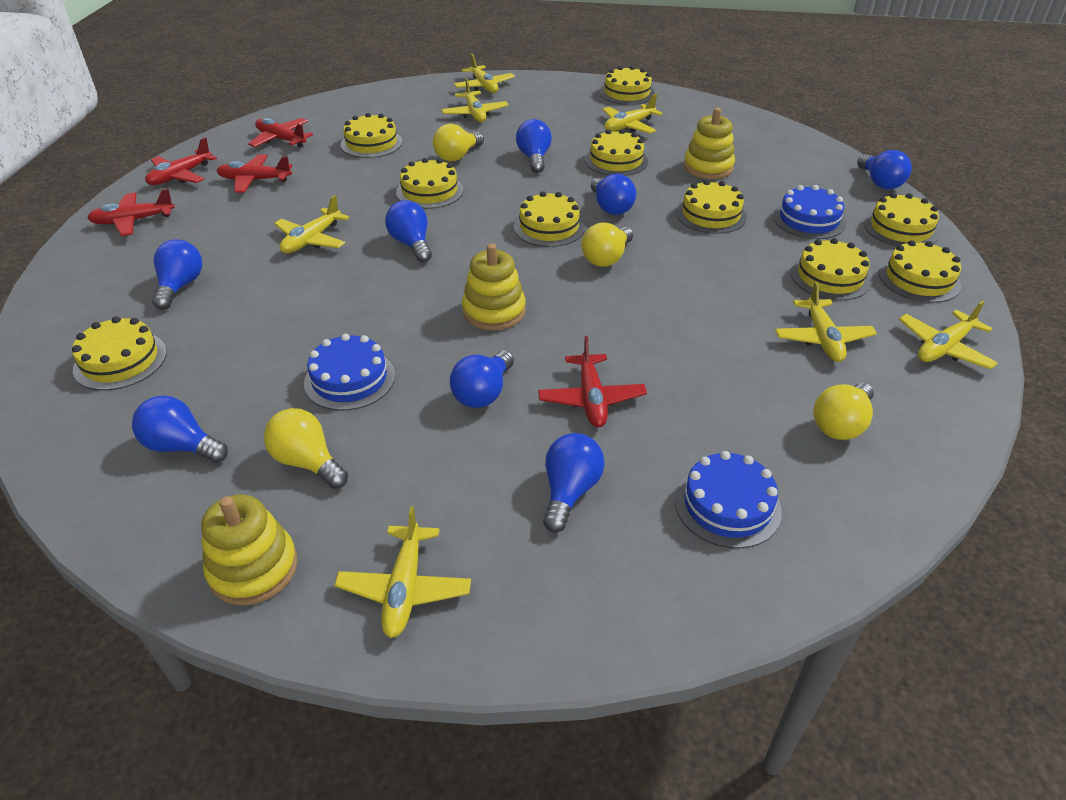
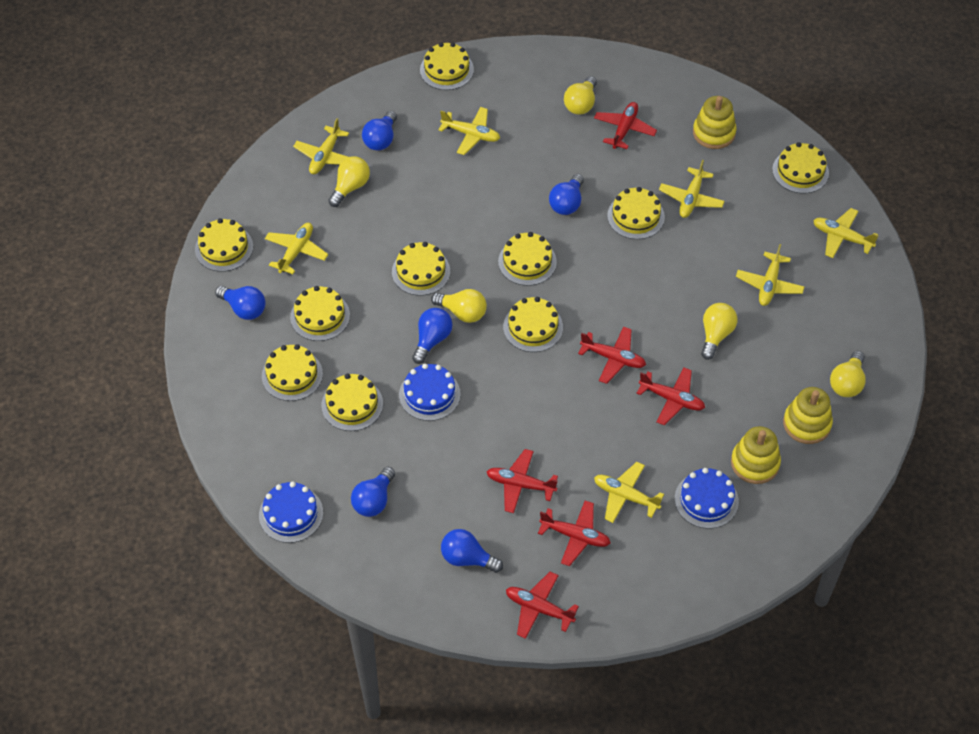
blue light bulb: [132,396,228,463] [152,239,202,310] [385,200,432,263] [450,350,514,408] [516,119,552,173] [543,433,605,533] [591,174,636,215] [857,150,912,189] = 8 -> [215,286,266,320] [351,467,395,517] [362,111,397,151] [412,308,452,364] [441,529,503,573] [549,174,584,215] = 6
red plane: [87,189,175,236] [145,137,217,185] [217,154,292,193] [248,118,313,148] [538,336,647,427] = 5 -> [487,449,558,513] [506,572,579,639] [538,501,611,566] [578,327,646,384] [594,102,657,149] [636,367,705,425] = 6
yellow light bulb: [264,408,348,489] [433,124,484,162] [581,223,633,267] [814,383,874,440] = 4 -> [328,156,370,207] [431,289,487,323] [564,76,597,115] [701,303,737,360] [830,351,866,397] = 5

